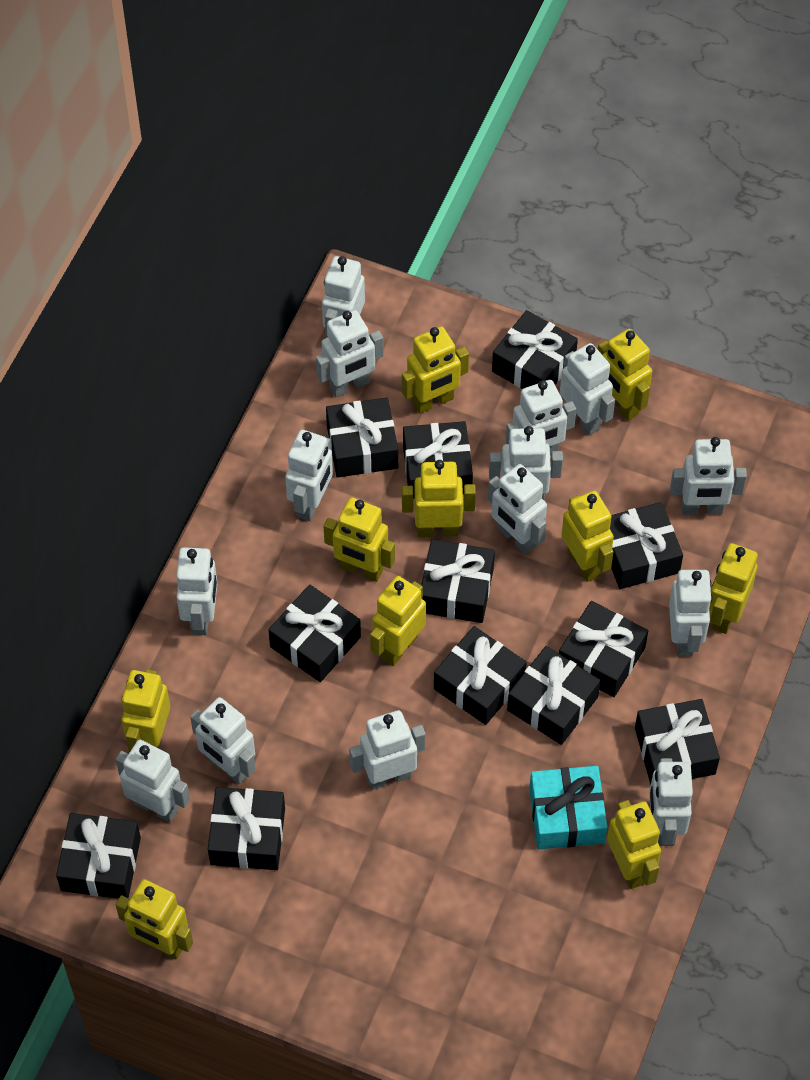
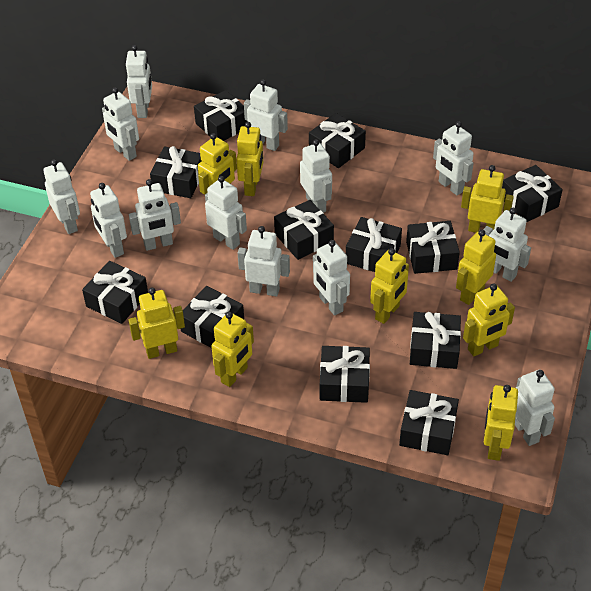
turquoise gift: [529,766,607,849] = 1 -> none = 0
white robot: [115,740,190,822] [176,547,217,635] [190,697,256,784] [285,430,333,521] [316,310,384,397] [322,256,365,336] [349,710,426,790] [488,464,547,555] [489,426,563,500] [506,380,576,455] [560,343,615,435] [649,758,693,846] [669,569,712,656] [670,437,747,515] = 14 -> [43,159,80,234] [90,183,127,258] [102,87,139,161] [126,45,152,118] [129,179,181,251] [205,176,247,250] [237,226,290,297] [244,79,288,151] [300,139,332,213] [313,240,350,316] [433,121,474,196] [483,208,531,282] [515,370,555,446] = 13
yellow robot: [115,879,193,959] [121,669,170,752] [324,497,395,582] [370,576,426,666] [402,326,469,414] [402,460,476,537] [562,490,614,582] [598,329,652,421] [607,800,661,889] [709,543,758,634] = 10 -> [128,288,185,359] [198,133,237,195] [211,312,254,387] [236,122,263,196] [370,248,409,324] [456,230,496,305] [461,165,514,233] [463,283,515,356] [484,385,518,461] = 9

